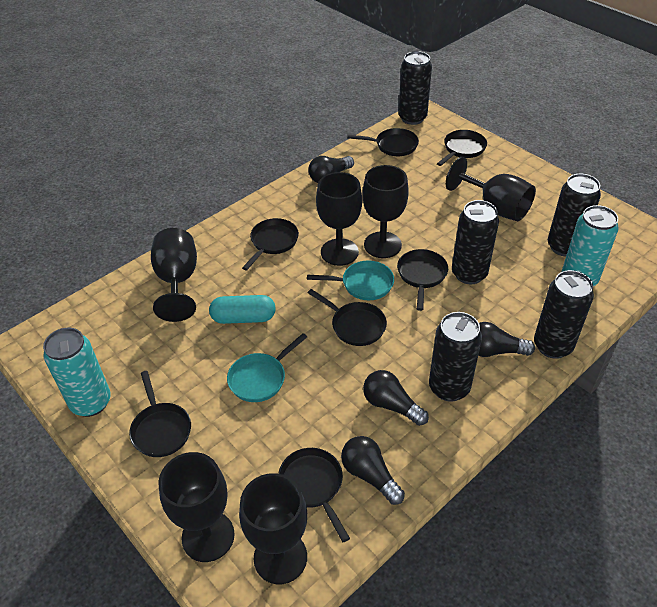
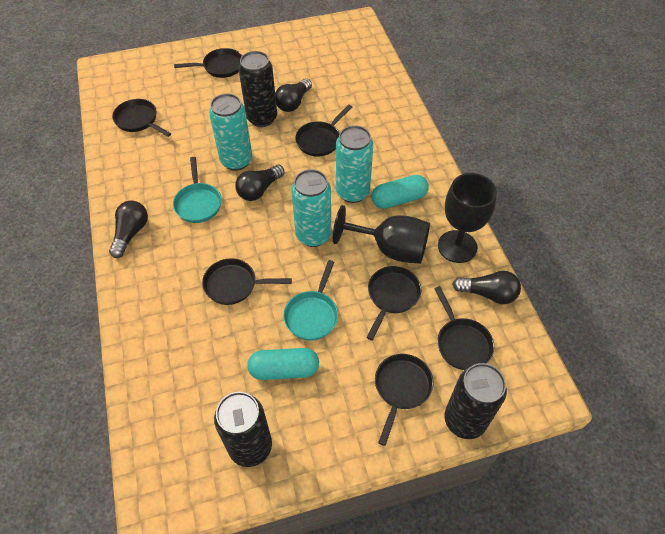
black can: [398,51,432,125] [429,312,482,402] [452,200,499,284] [534,270,594,359] [548,174,601,257] = 5 -> [214,392,272,467] [239,51,277,127] [444,363,507,439] = 3
black goblet: [151,228,197,322] [158,452,235,562] [239,473,307,584] [316,172,362,266] [362,165,409,258] [446,157,536,221] = 6 -> [333,205,430,264] [438,173,497,263] = 2
turquoise can: [43,328,111,417] [562,205,619,287] = 2 -> [209,94,252,171] [291,169,331,247] [336,125,373,203] = 3
turquoise capsule: [209,295,276,324] = 1 -> [247,348,319,380] [372,175,429,209] = 2

